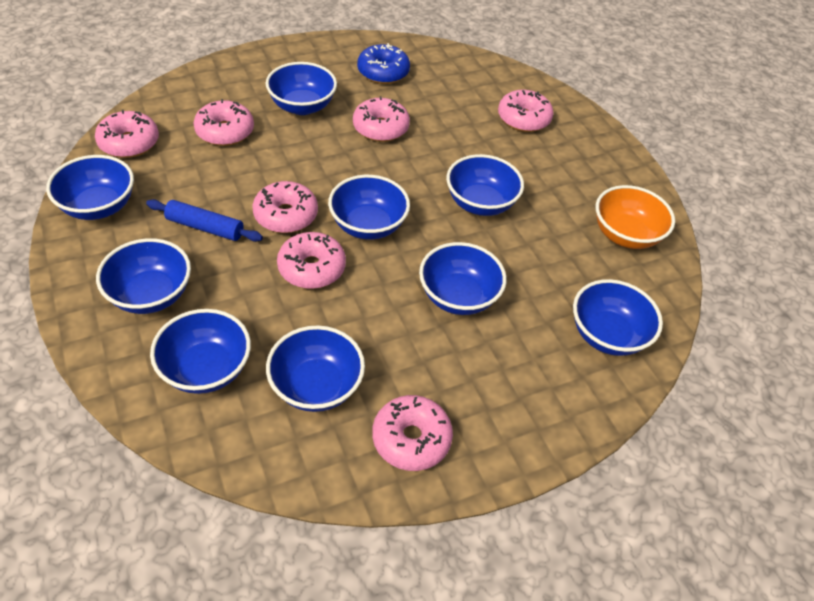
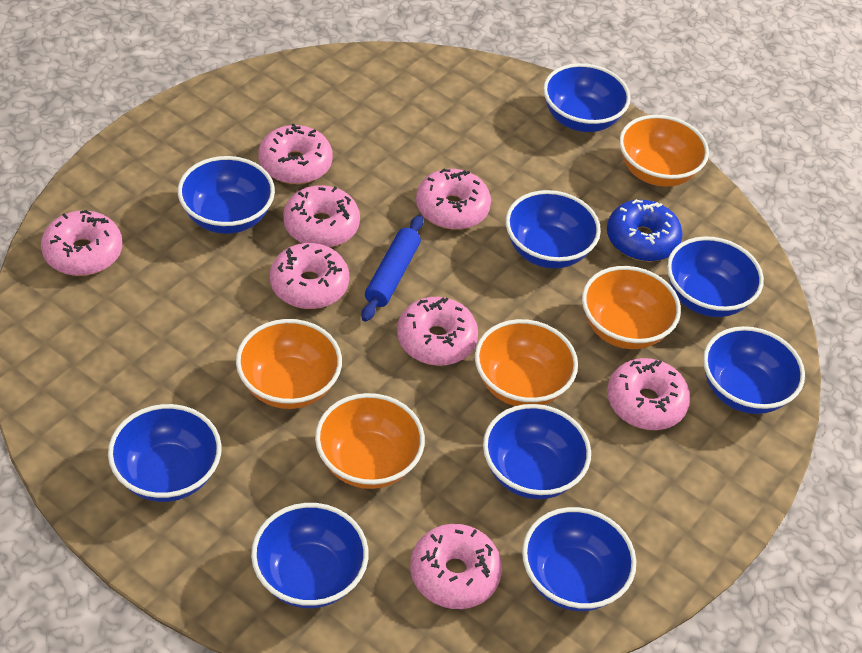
orange bowl: [596,185,675,249] = 1 -> [236,319,342,409] [315,393,425,489] [475,319,578,406] [582,266,681,349] [619,115,709,187] = 5
pink donut: [95,110,159,158] [194,99,254,146] [253,181,318,233] [277,232,346,289] [353,96,410,142] [372,395,453,471] [498,90,554,132] = 7 -> [41,210,122,276] [258,123,333,184] [270,243,349,309] [283,185,360,247] [397,297,478,366] [410,524,502,609] [416,169,491,230] [607,358,690,430] = 8

